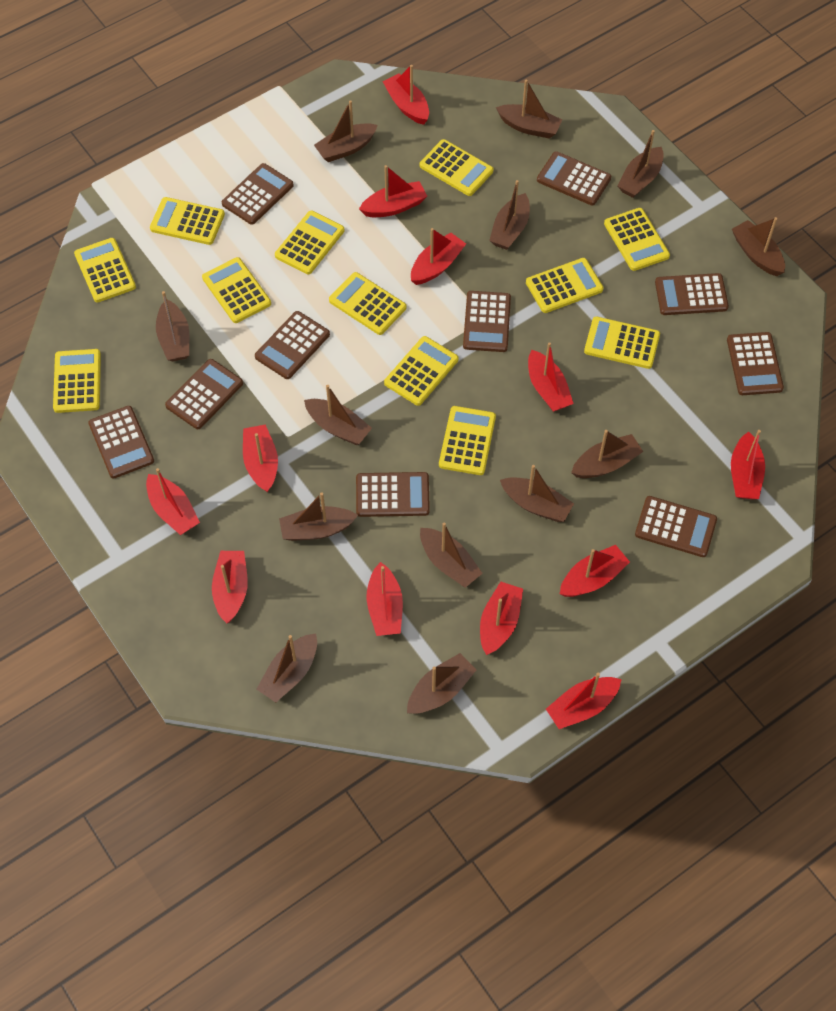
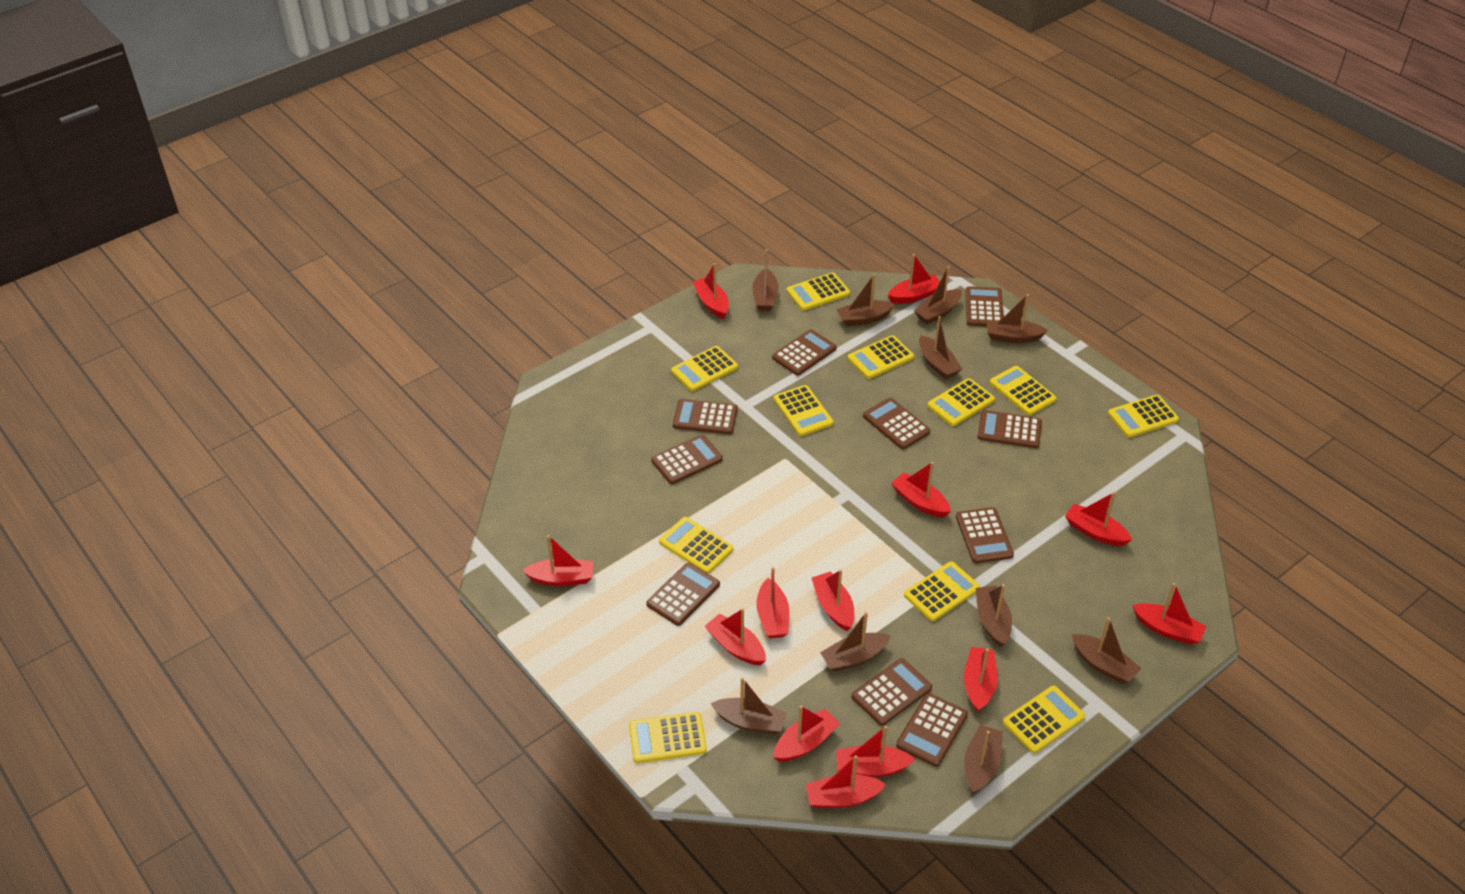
brown boat: [156,291,189,361] [257,633,317,703] [279,492,358,541] [304,385,372,445] [314,100,378,162] [407,653,476,714] [420,522,483,588] [489,180,530,250] [496,79,562,139] [500,465,574,522] [571,430,643,478] [617,130,664,198] [732,217,785,276] = 13 -> [710,677,787,735] [752,249,779,311] [820,612,890,672] [836,274,895,326] [914,266,962,324] [919,316,962,379] [964,725,1003,794] [976,584,1012,647] [987,294,1048,343] [1072,617,1141,684] = 10
red boat: [146,468,200,535] [212,551,248,623] [243,424,278,492] [359,165,427,217] [366,562,403,636] [383,65,429,125] [411,228,466,285] [480,582,523,655] [528,342,574,412] [546,672,622,729] [560,545,630,597] [731,430,765,499] = 12 -> [522,535,594,586] [693,264,729,319] [705,608,766,665] [756,567,789,638] [773,705,840,762] [806,755,886,808] [812,569,854,631] [836,726,915,777] [888,254,940,304] [891,462,951,517] [964,647,998,712] [1065,492,1132,546] [1132,583,1206,645] = 13
yellow calculator: [53,349,101,413] [74,238,136,302] [150,197,225,245] [202,257,271,323] [275,211,345,274] [329,272,406,335] [384,336,459,406] [420,139,494,196] [439,406,496,475] [526,258,604,313] [584,317,660,369] [604,208,670,271] = 12 -> [629,712,707,763] [659,517,733,574] [671,346,738,391] [774,385,833,436] [787,272,850,311] [848,335,914,379] [904,561,980,621] [927,378,995,426] [990,366,1056,415] [1003,686,1085,754] [1108,395,1179,438] = 11

